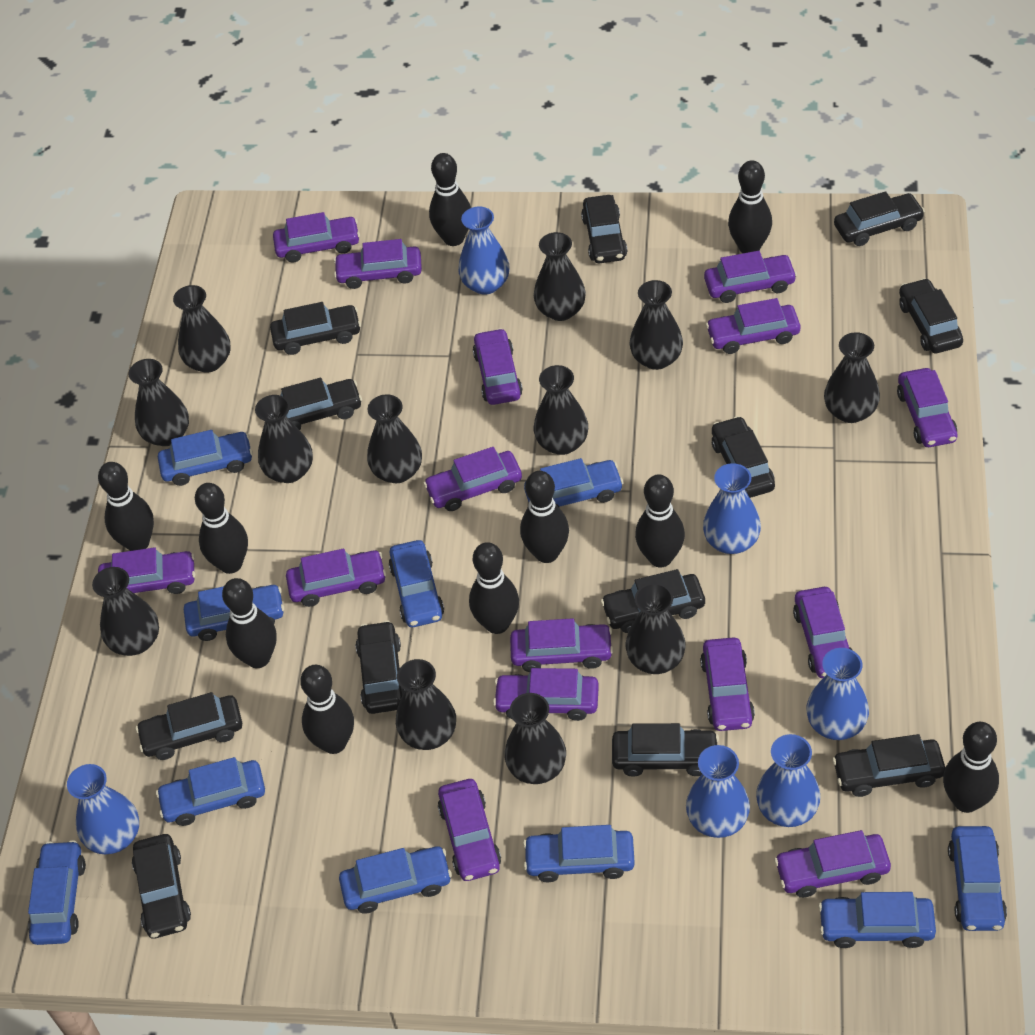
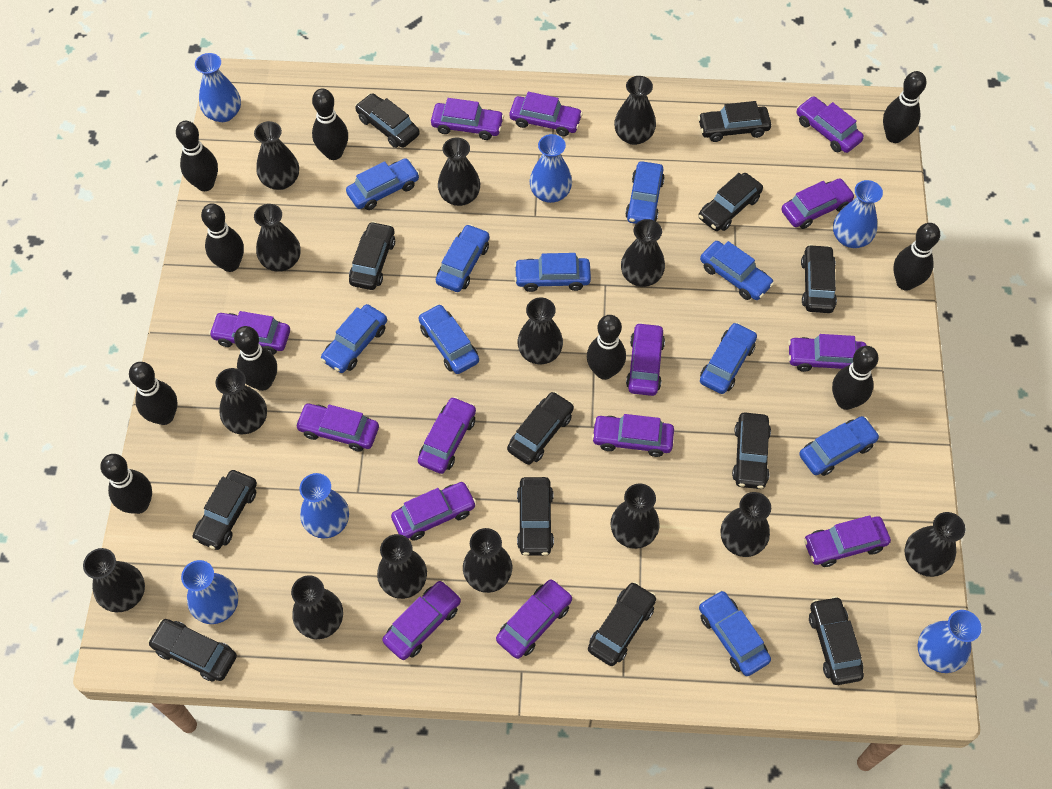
black vase: [92,567,159,656] [129,359,189,446] [173,285,231,373] [255,395,313,483] [367,394,422,483] [396,659,456,750] [504,693,566,784] [534,232,586,321] [534,365,588,455] [626,583,686,674] [629,280,683,370] [824,332,880,423] = 12 -> [83,548,145,612] [215,368,267,434] [254,121,299,190] [254,204,300,272] [291,575,343,639] [377,534,427,599] [438,138,480,206] [463,528,512,593] [517,298,563,364] [611,483,660,549] [614,76,656,145] [621,219,665,287] [720,492,771,557] [905,512,966,577] = 14
purple car: [98,547,195,594] [273,212,360,263] [286,549,386,607] [334,239,422,289] [423,447,522,511] [438,779,501,881] [473,328,523,405] [493,668,599,721] [510,618,613,672] [700,637,755,731] [704,251,797,303] [706,298,800,354] [774,830,891,898] [793,587,852,678] [897,368,957,447] = 15 -> [209,311,290,355] [295,404,379,452] [382,581,461,660] [391,482,476,541] [418,397,476,474] [431,98,504,140] [496,579,573,659] [510,92,583,136] [592,414,674,457] [626,322,665,396] [781,178,855,229] [788,334,867,372] [797,96,864,153] [804,515,891,567] = 14

